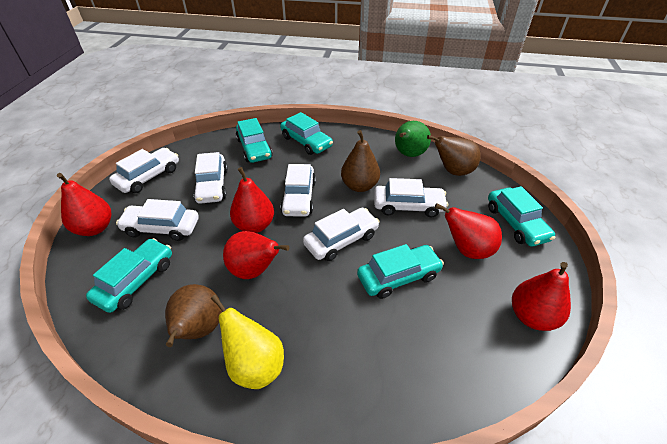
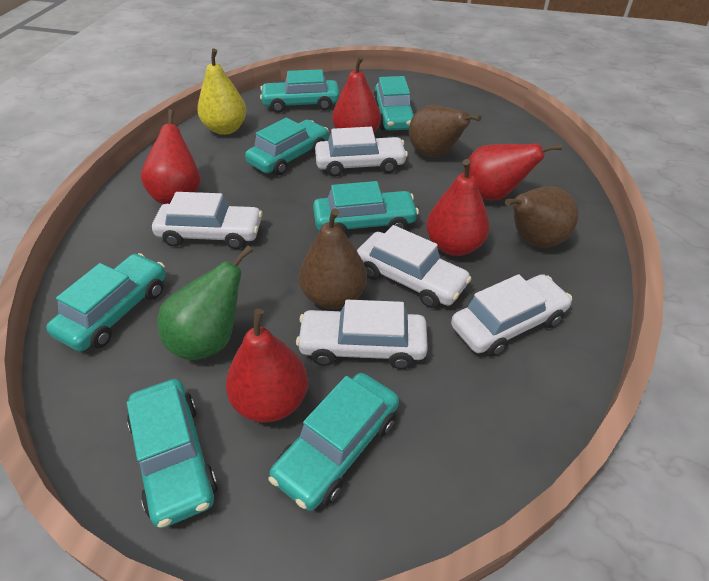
turquoise car: [86,238,172,313] [236,118,273,163] [280,112,333,155] [357,244,444,299] [488,186,555,247] = 5 -> [46,253,166,352] [127,379,218,528] [245,118,329,175] [260,69,340,113] [269,373,399,511] [313,181,419,234] [374,76,415,131] = 7
white car: [109,148,179,193] [116,199,199,241] [193,152,228,204] [280,164,316,217] [303,208,380,261] [374,178,448,217] = 6 -> [152,192,263,249] [296,300,428,369] [315,127,408,176] [357,225,472,308] [451,274,572,356] = 5

